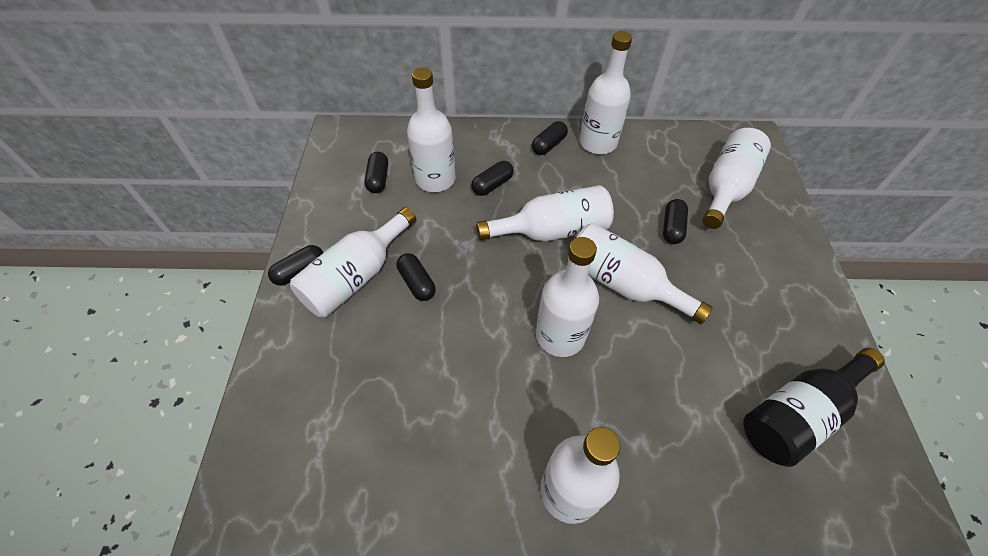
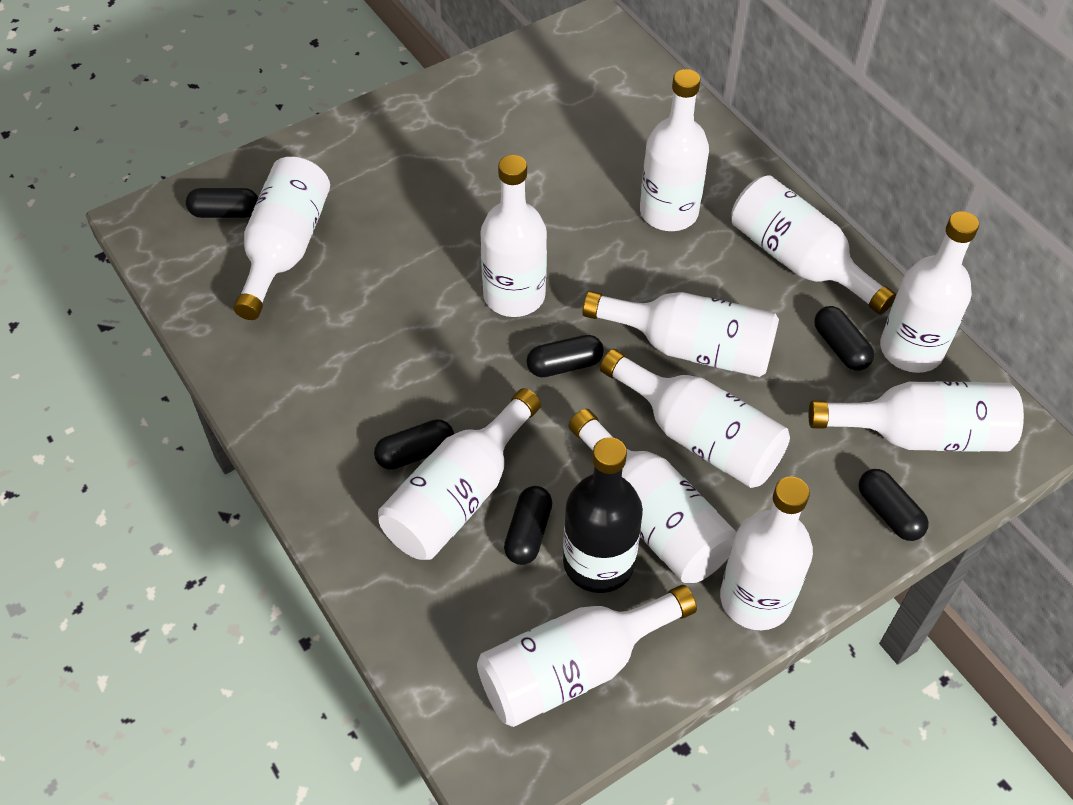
white bottle: [290,207,417,317] [407,68,456,192] [476,185,614,242] [536,237,599,357] [541,427,620,524] [568,223,713,324] [579,31,632,154] [702,128,771,229] = 8 -> [233,157,330,320] [378,388,541,560] [477,585,697,727] [480,155,547,317] [569,409,736,583] [582,291,779,377] [600,349,790,488] [640,69,709,231] [720,477,813,630] [732,175,896,315] [809,381,1024,452] [880,211,979,373] = 12

